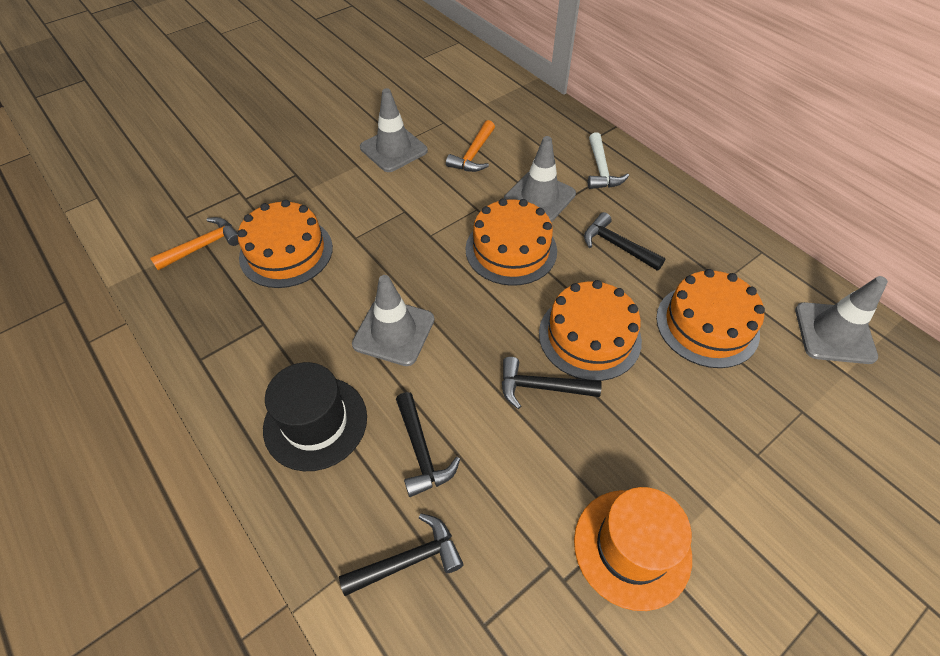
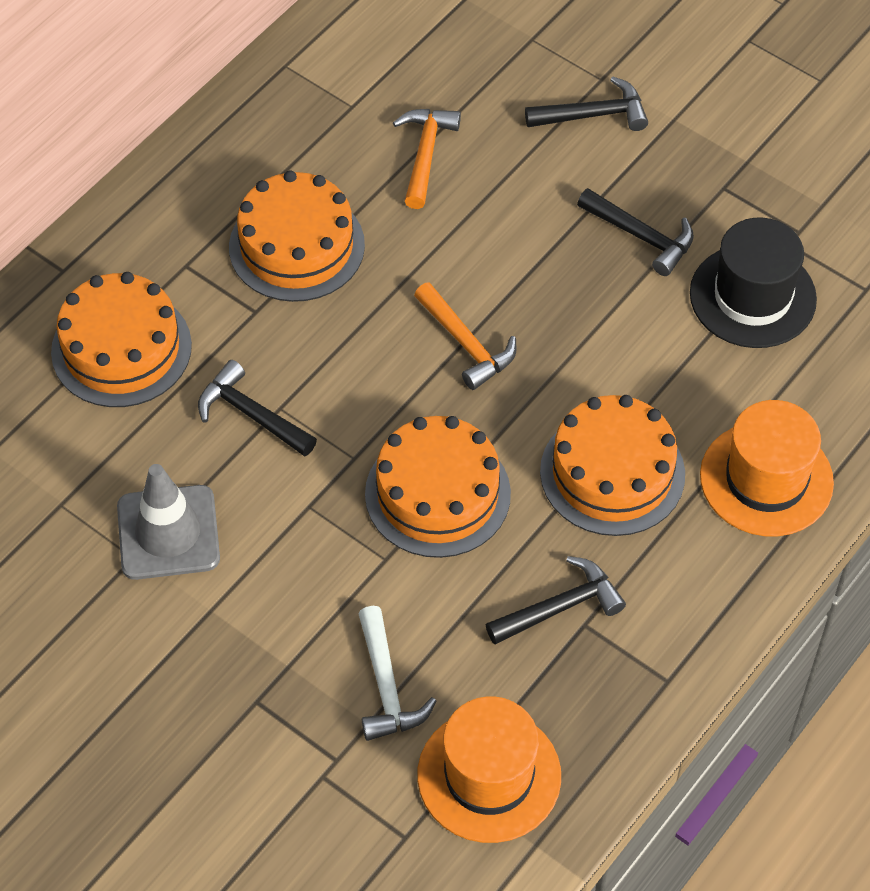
grey traffic cone: [352,275,434,366] [360,88,428,172] [504,136,576,222] [795,276,888,364] = 4 -> [117,464,220,580] = 1
orange hat: [574,487,692,611] = 1 -> [417,696,561,843] [700,400,834,536] = 2

